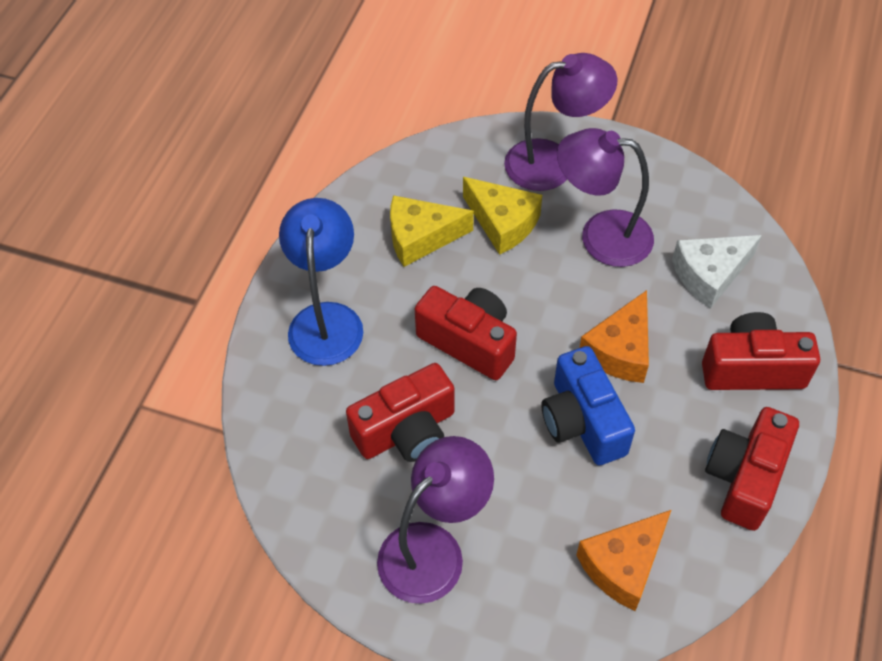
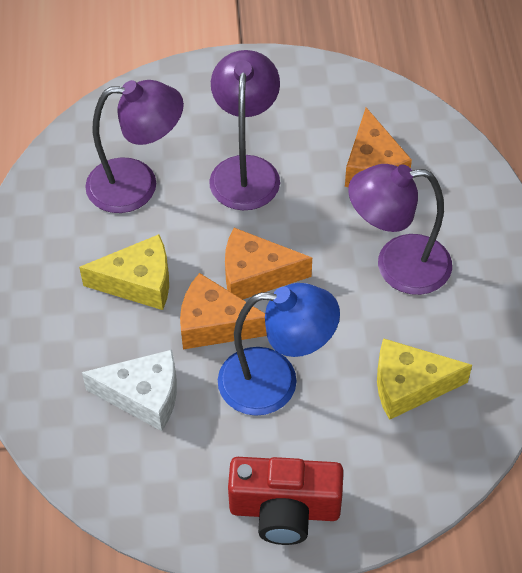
blue camera: [541,346,635,465] = 1 -> none = 0
orange cheese: [576,510,671,611] [580,290,649,383] = 2 -> [180,273,267,349] [225,228,312,299] [345,107,412,187] = 3
red camera: [346,363,455,462] [415,286,517,380] [702,312,820,390] [705,407,799,531] = 4 -> [228,457,343,545] = 1

